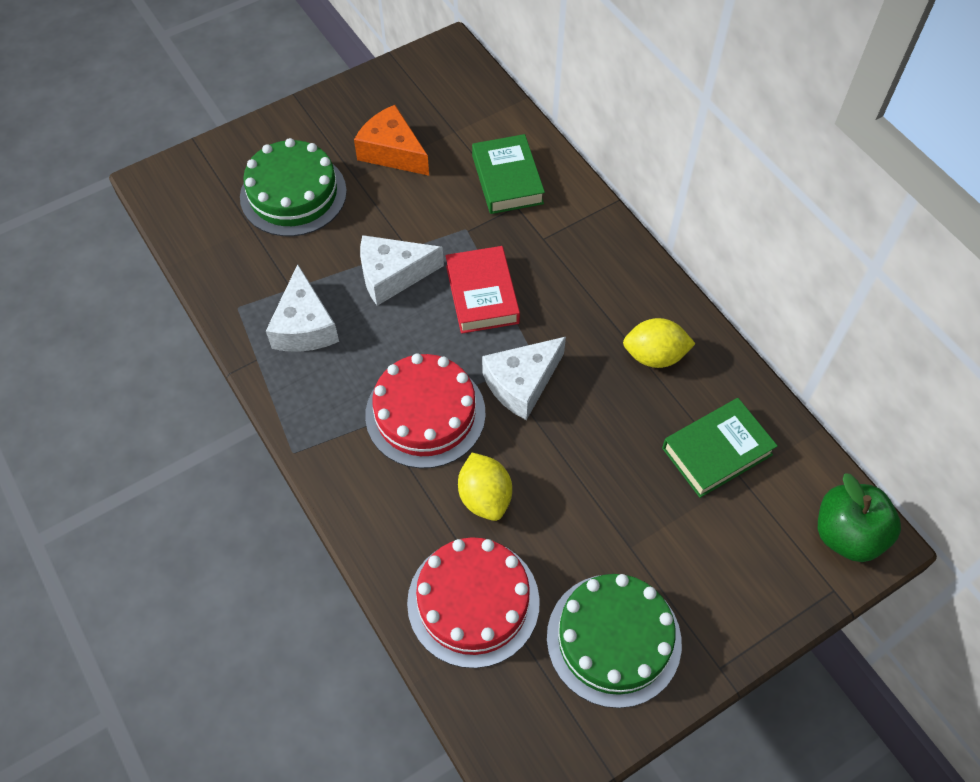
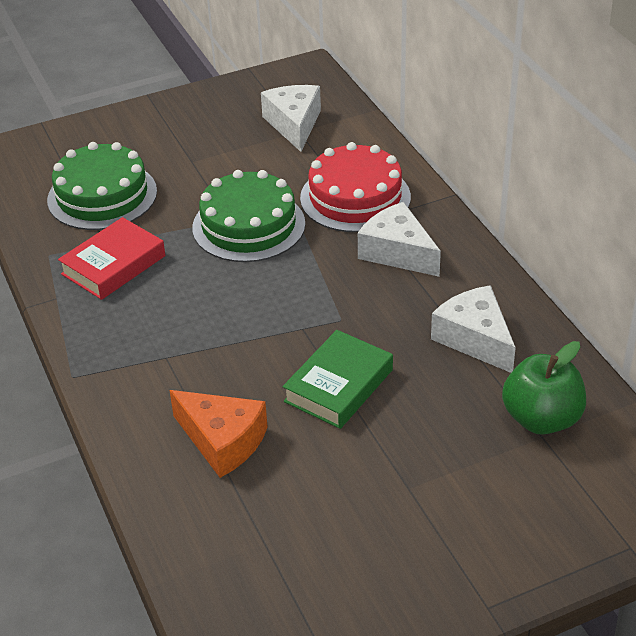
green book: [472,134,545,214] [662,398,778,498] = 2 -> [283,330,393,429] = 1
red cake: [365,354,486,468] [407,537,540,668] = 2 -> [300,142,411,232] = 1
yellow lemon: [458,453,512,521] [623,318,696,368] = 2 -> none = 0

